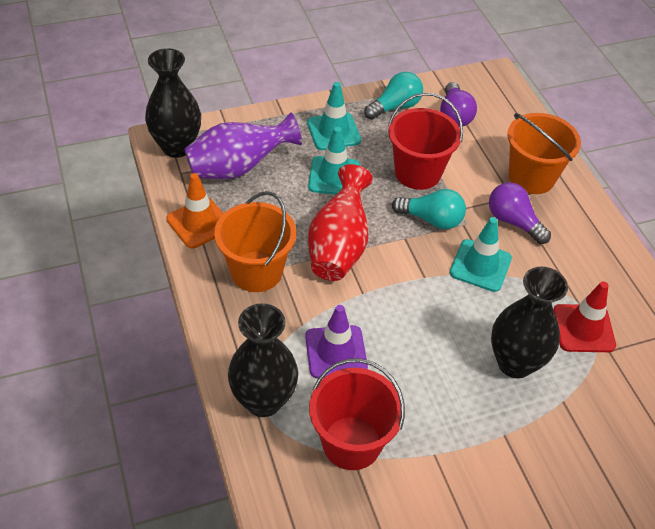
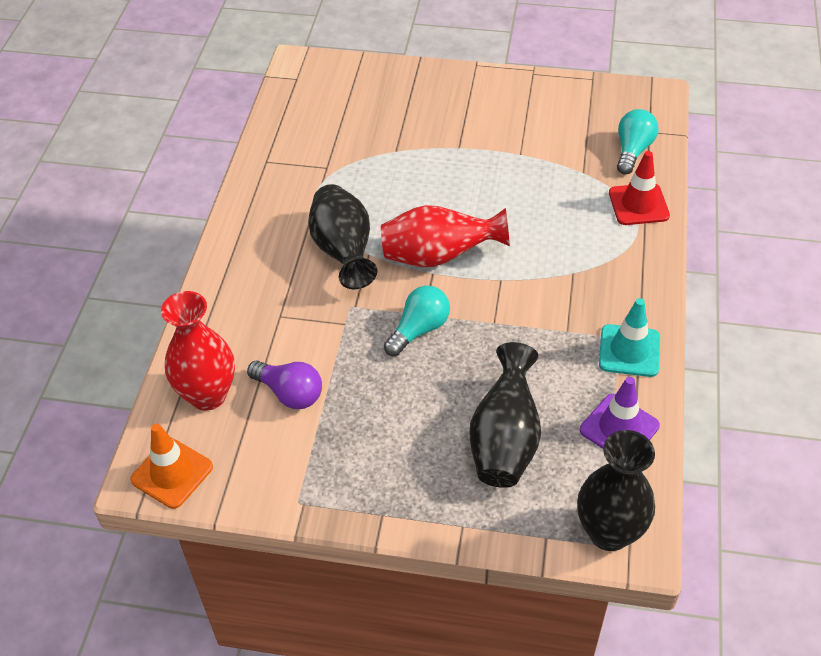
orange bucket: [214,191,296,292] [507,113,581,194] = 2 -> none = 0
purple light bulb: [440,82,477,127] [489,182,551,244] = 2 -> [247,360,322,409] = 1
purple vase: [184,112,302,179] = 1 -> none = 0
red bucket: [309,358,405,470] [388,93,463,190] = 2 -> none = 0
red vase: [308,164,373,281] = 1 -> [161,291,235,411] [381,205,510,267] = 2
turquoise traffic cone: [307,82,361,150] [308,127,360,195] [450,217,512,292] = 3 -> [599,298,660,377] = 1

